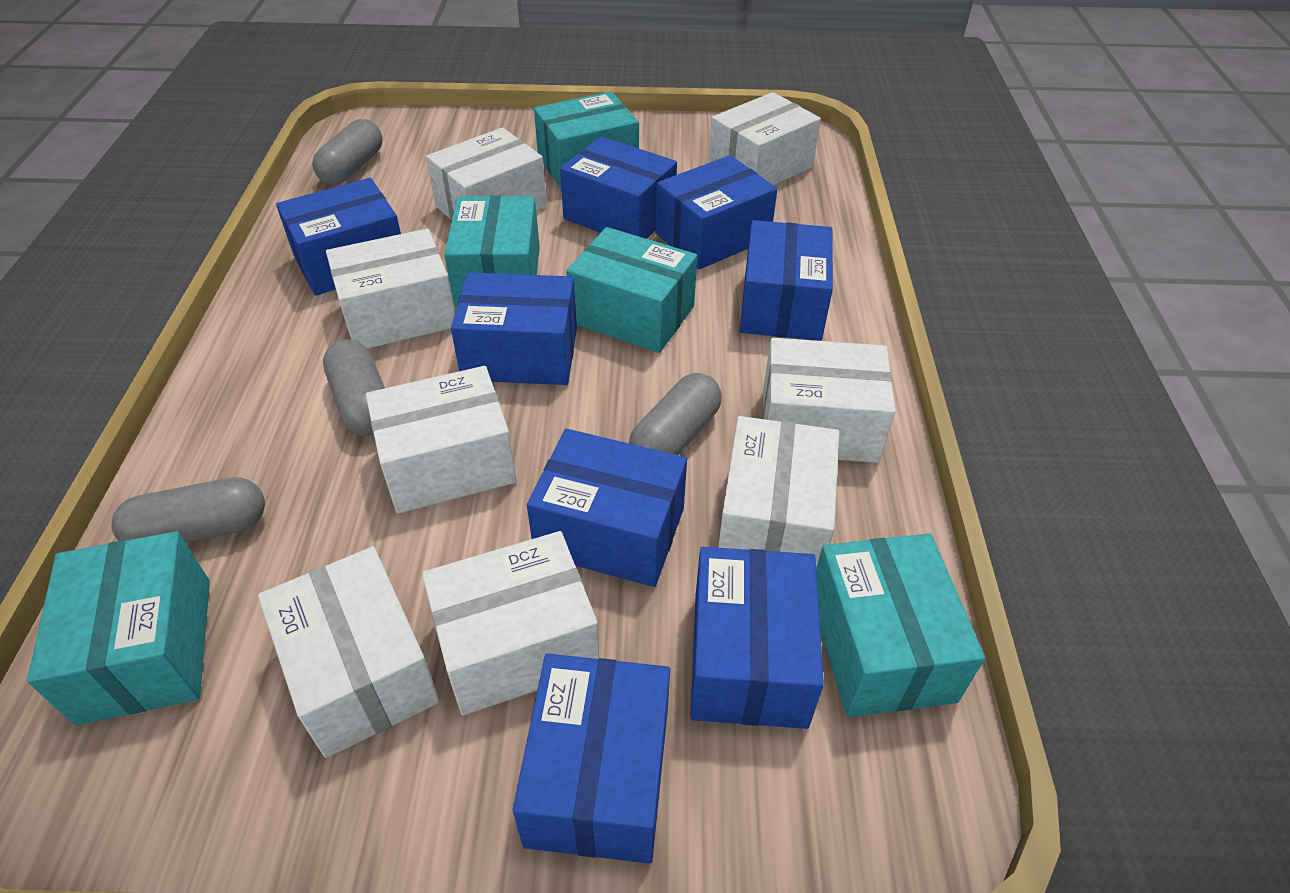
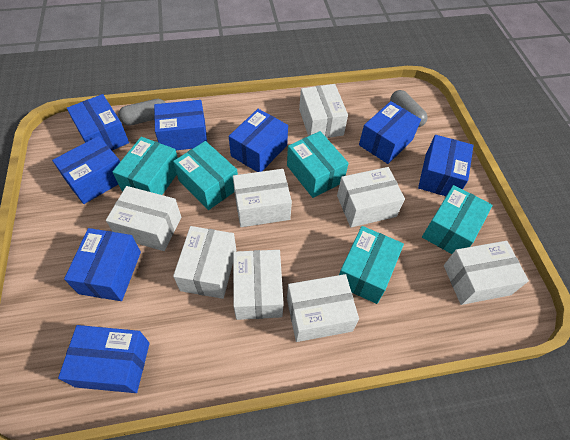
grey capsule: [111,477,265,543] [312,119,383,185] [323,339,385,436] [629,373,722,455] = 4 -> [118,99,166,126] [390,90,427,127] = 2

